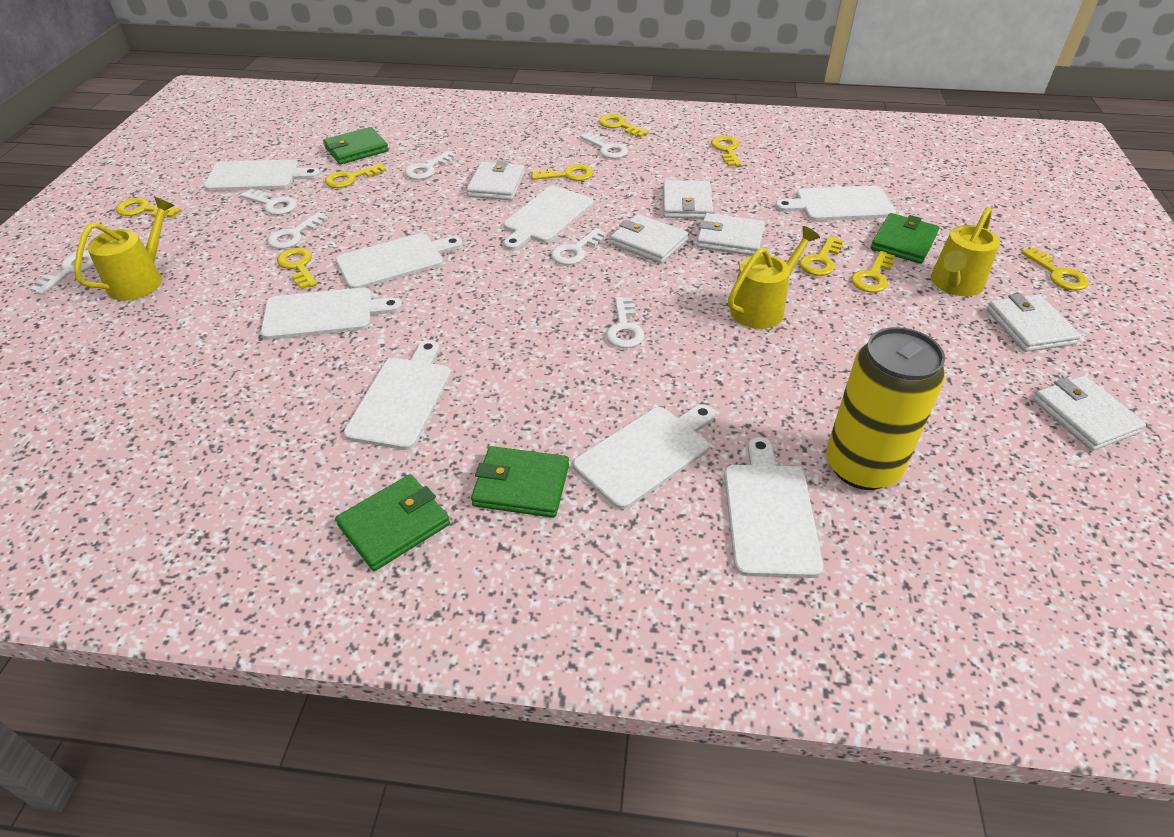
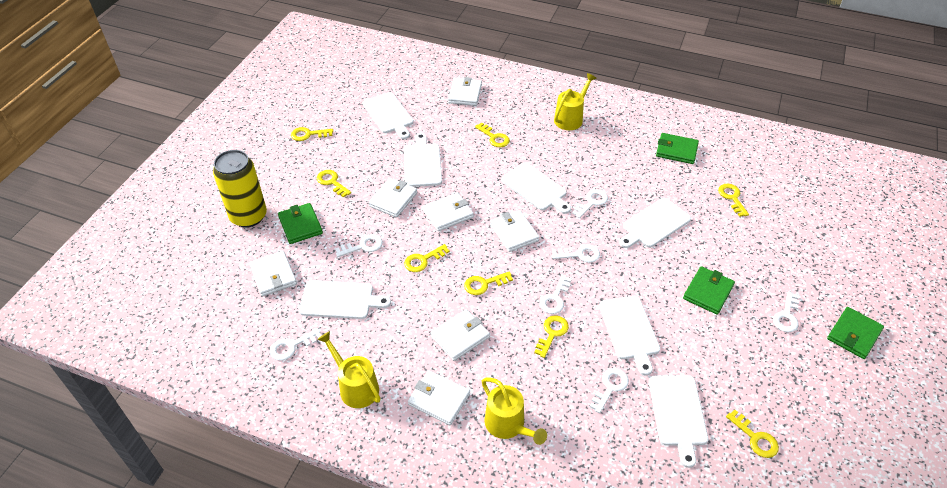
white cutting board: [204,160,320,191] [261,287,402,340] [336,233,463,289] [344,340,451,450] [504,186,593,250] [573,404,715,509] [724,437,823,578] [775,185,896,221] = 8 -> [299,280,391,319] [363,92,414,139] [404,133,442,187] [501,163,571,214] [599,296,660,375] [619,198,691,248] [649,375,708,468] = 7
white wallet: [466,160,525,200] [610,214,688,263] [663,180,713,219] [697,213,765,255] [987,293,1081,352] [1033,375,1146,451] = 6 -> [249,251,297,296] [369,178,417,218] [408,370,470,425] [423,193,474,231] [431,309,490,361] [448,77,482,106] [490,210,539,252] = 7
yellow key: [116,198,181,218] [277,248,317,289] [325,163,386,188] [532,164,593,181] [599,114,649,138] [711,136,741,166] [800,236,844,276] [851,251,895,293] [1021,248,1089,290] = 9 -> [291,127,333,141] [317,170,351,198] [404,244,450,272] [464,271,513,295] [475,123,510,147] [534,315,569,358] [718,184,749,217] [726,410,779,458] = 8

